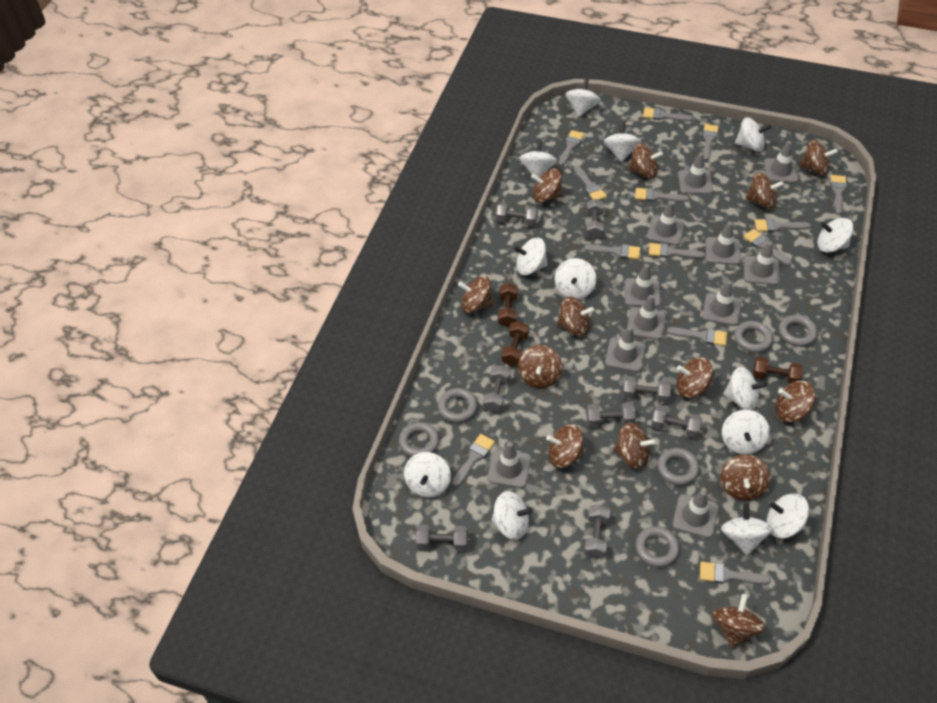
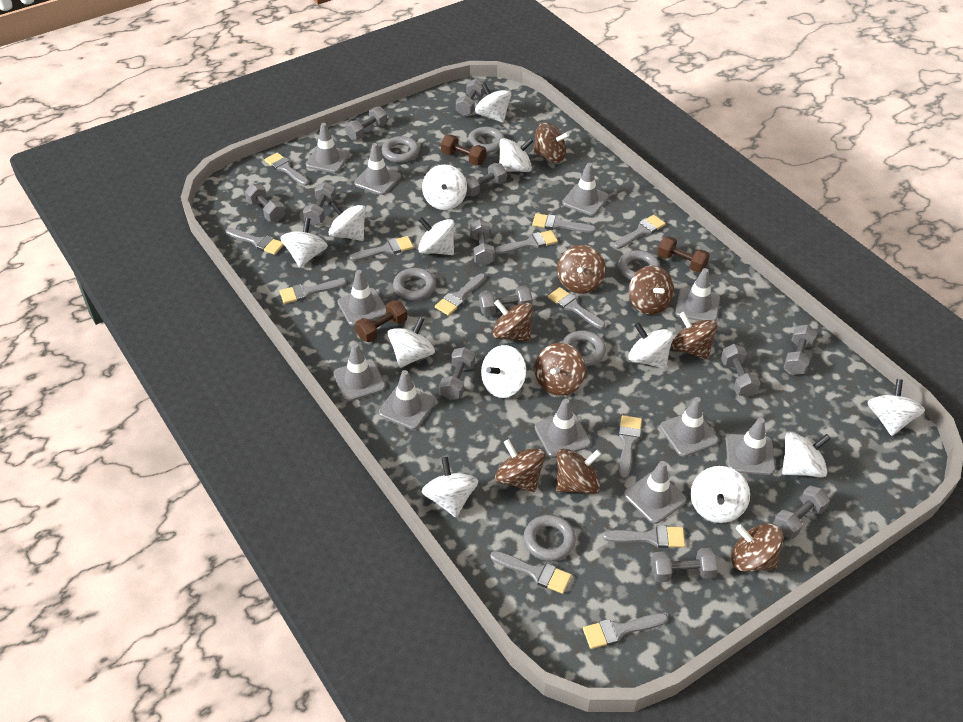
brown spinning top: [458,276,493,313] [518,345,562,388] [531,169,563,203] [546,424,584,468] [557,296,594,337] [614,422,656,469] [628,143,663,179] [676,357,713,398] [712,594,766,648] [721,455,770,501] [745,172,784,209] [776,380,815,422] [799,140,838,176] = 13 -> [492,300,533,342] [495,439,545,492] [533,122,569,163] [535,343,586,396] [556,449,601,494] [557,245,606,294] [628,265,674,315] [671,312,718,359] [731,523,783,572] = 9
grey dumbbell: [416,524,468,551] [483,365,510,412] [496,203,538,226] [584,504,610,559] [586,199,604,239] [586,402,636,427] [623,376,671,403] [651,406,702,438] = 8 -> [245,184,285,222] [303,182,336,225] [345,106,387,140] [439,347,475,400] [456,79,485,116] [465,163,507,196] [470,219,495,266] [479,286,532,316] [651,548,718,583] [721,344,760,397] [773,485,830,539] [784,325,817,375] = 12

